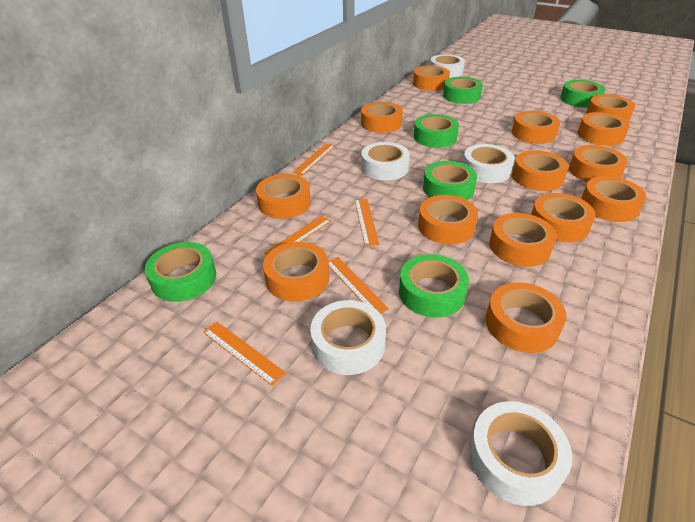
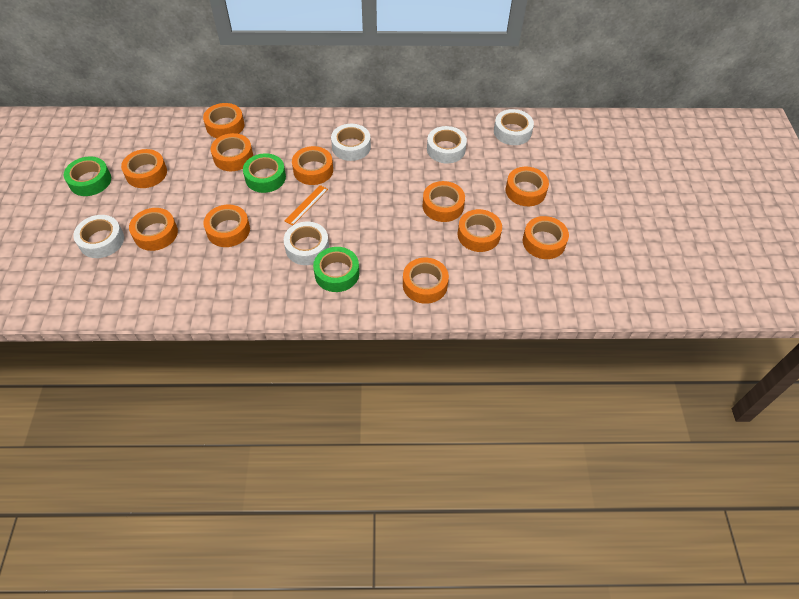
green tape: [145,242,216,302] [399,254,469,318] [414,114,459,148] [423,161,477,200] [443,77,483,104] [560,80,605,108] = 6 -> [64,157,111,196] [243,153,286,193] [313,247,359,292] = 3
orange ruler: [203,322,286,386] [264,216,331,255] [293,144,335,175] [329,257,389,314] [355,199,379,246] = 5 -> [285,185,328,226] = 1
orange tape: [256,174,311,219] [263,242,329,302] [361,102,403,133] [413,66,450,91] [418,195,478,245] [486,282,566,353] [489,213,557,267] [512,111,560,144] [512,150,569,191] [531,193,596,242] [569,145,627,182] [578,112,630,146] [581,176,646,222] [586,94,635,122] = 14 -> [121,149,167,188] [129,208,178,251] [203,103,245,138] [203,205,250,247] [211,133,253,171] [292,146,333,185] [403,258,449,304] [423,181,465,222] [458,209,502,252] [506,167,549,206] [523,216,569,259] = 11

